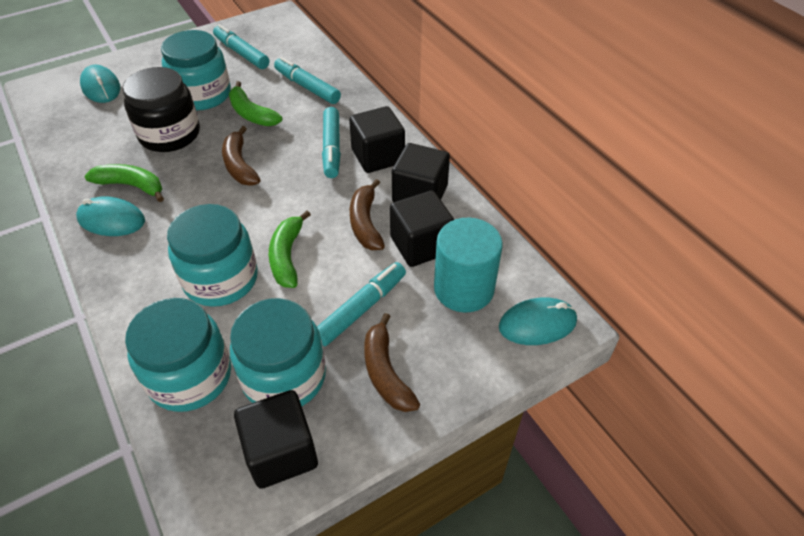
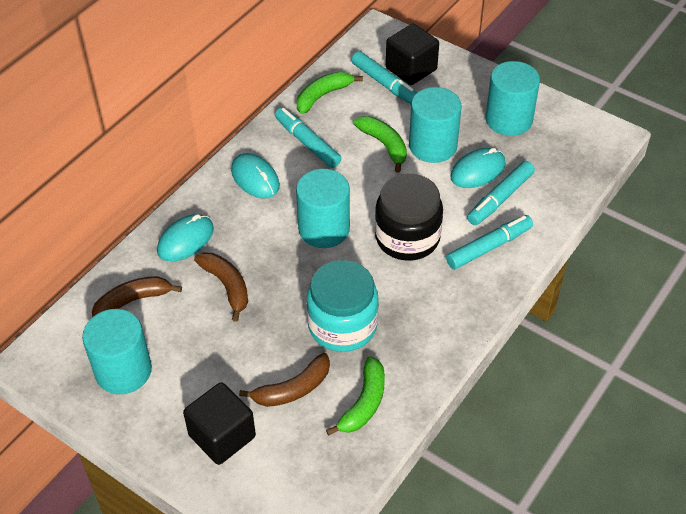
black cube: [234,390,318,489] [349,106,405,173] [390,190,454,267] [392,143,450,202] = 4 -> [183,382,256,465] [386,24,439,85] = 2
turquoise cylinder: [434,218,503,313] = 1 -> [82,309,152,394] [296,169,350,248] [409,87,462,163] [485,61,540,136] = 4
turquoise jar: [125,298,231,412] [161,30,231,110] [167,204,258,307] [230,298,326,406] = 4 -> [307,260,379,352] = 1

